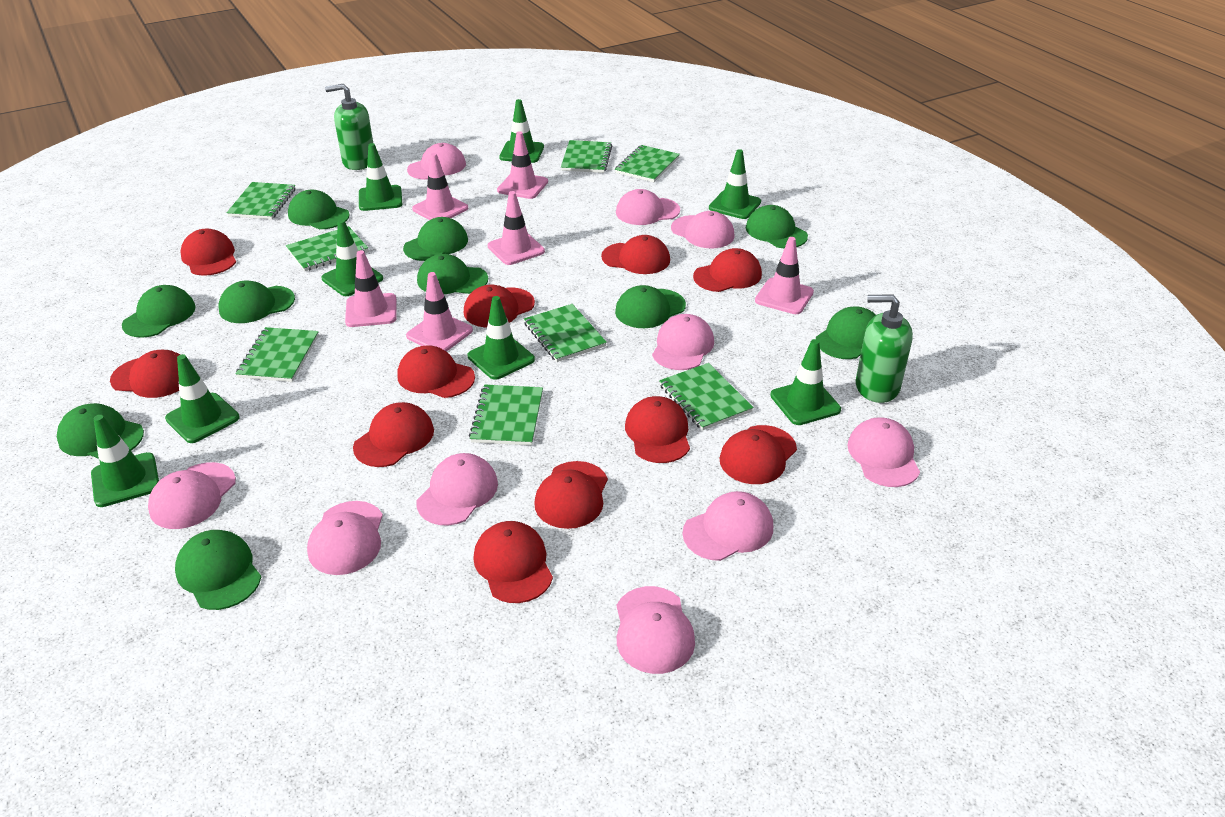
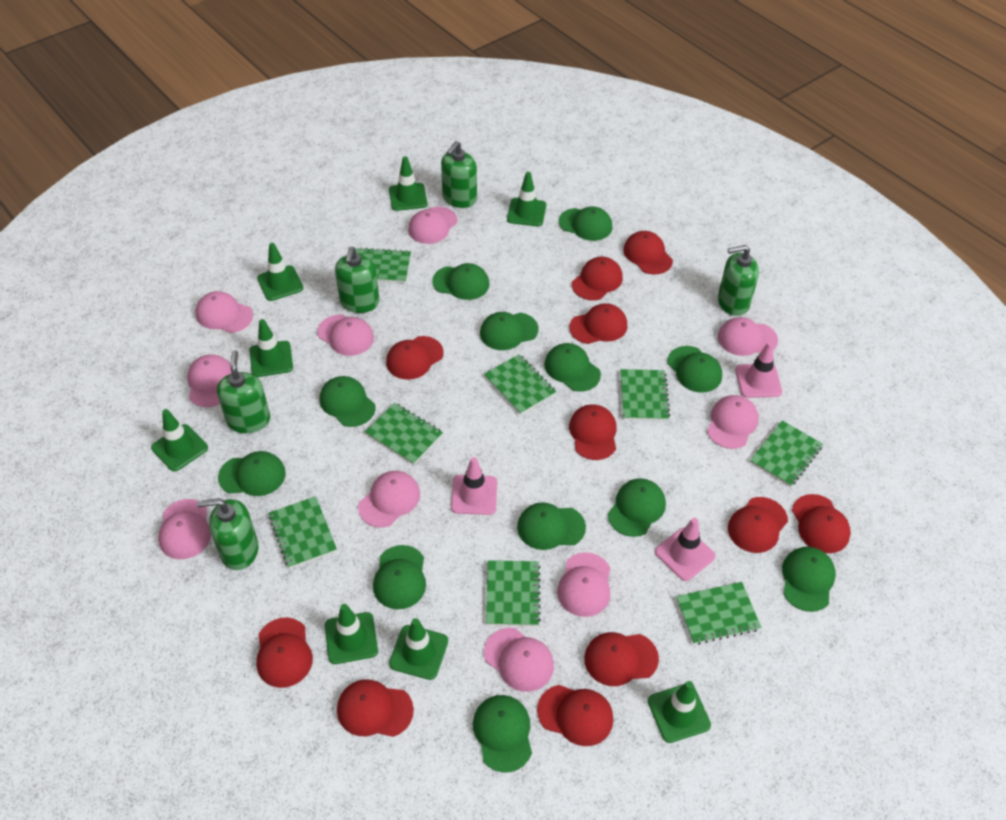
green cap: [57,403,144,459] [122,285,196,338] [175,530,261,610] [219,280,295,323] [288,189,350,229] [403,217,468,261] [417,254,488,294] [615,285,686,328] [746,205,808,248] [816,306,876,359] = 10 -> [218,451,286,496] [320,376,375,427] [373,545,426,609] [432,263,490,300] [473,695,532,773] [480,312,538,350] [517,502,586,550] [544,343,601,392] [559,206,613,241] [608,478,666,537] [667,346,722,393] [782,547,836,612] = 12
green soap dispenser: [325,84,373,170] [856,294,913,403] = 2 -> [197,498,259,570] [217,350,270,433] [335,247,379,313] [441,141,477,208] [718,245,759,316] = 5
pink traffic cone: [345,250,396,327] [406,272,473,352] [412,153,468,220] [488,191,545,265] [497,131,548,199] [755,237,814,314] = 6 -> [451,457,497,515] [655,518,716,581] [735,341,782,398] = 3

